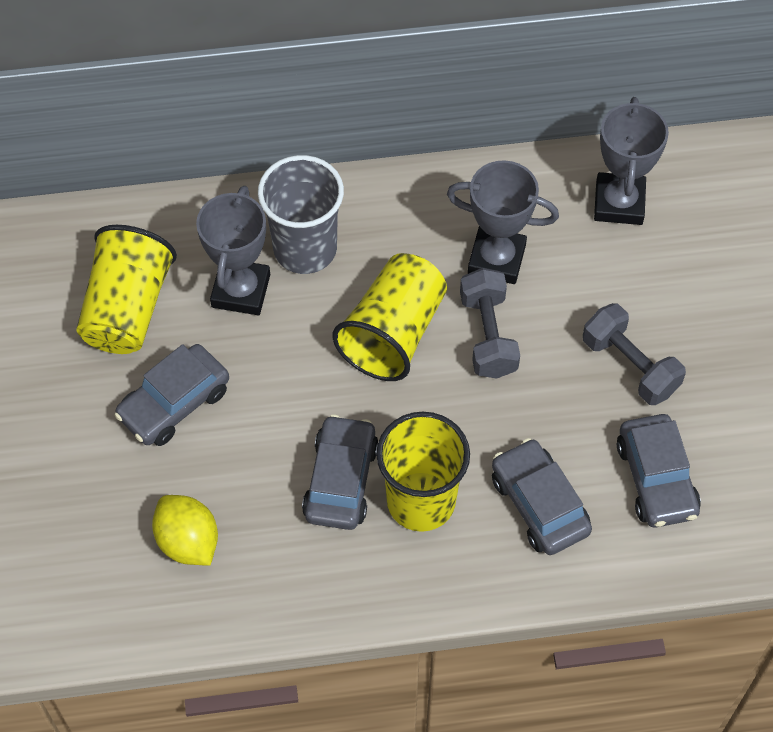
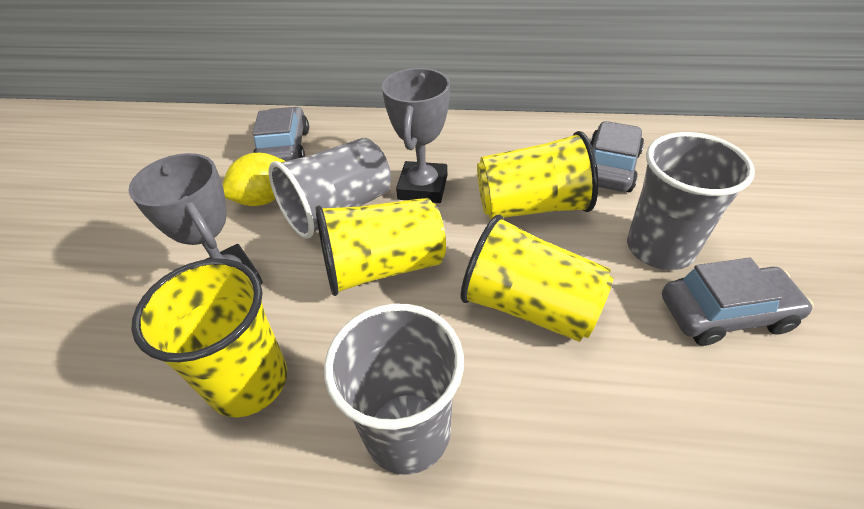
grey car: [114,344,229,446] [302,414,378,530] [492,438,592,555] [617,414,701,528] = 4 -> [252,107,309,161] [590,121,644,192] [662,258,814,346] = 3
grey cup: [258,155,344,274] = 1 -> [269,138,391,239] [324,304,464,475] [627,132,755,270] = 3
grey dumbbell: [460,268,520,378] [583,303,686,405] = 2 -> none = 0
grey trophy: [196,186,270,315] [447,160,559,284] [594,97,669,225] = 3 -> [128,153,263,284] [382,68,450,203] = 2
yellow cup: [76,225,177,354] [332,253,447,381] [376,412,470,532] = 3 -> [131,258,287,417] [315,198,446,296] [461,215,614,342] [477,131,598,219] = 4

